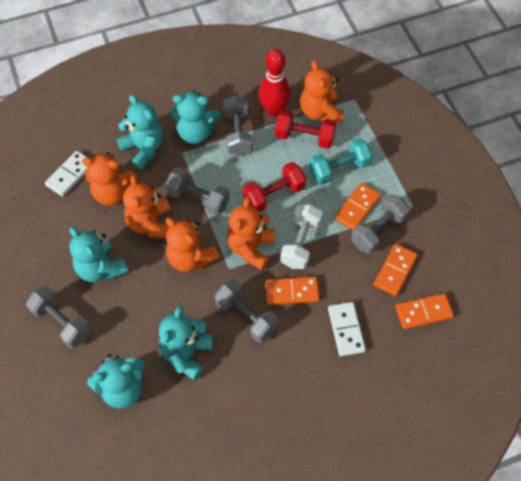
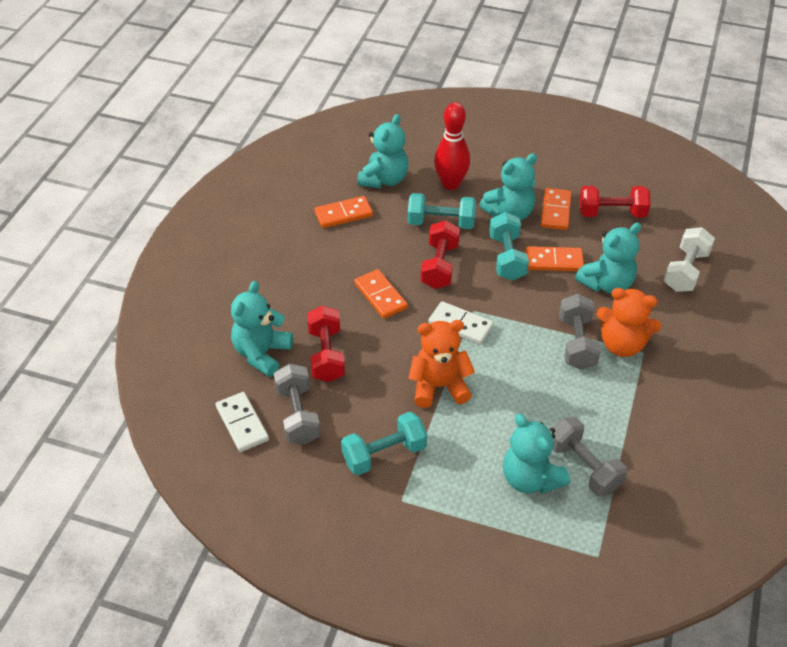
grey dumbbell: [26,286,91,348] [165,167,230,216] [215,279,279,343] [223,95,253,156] [351,194,410,254] = 5 -> [274,364,321,445] [552,417,627,497] [559,294,601,370] = 3
orange teddy bear: [82,152,137,206] [123,175,170,238] [166,218,220,272] [227,197,275,270] [300,60,343,123] = 5 -> [408,320,475,408] [597,288,661,357] = 2
red dumbbell: [243,162,306,212] [275,110,337,149] = 2 -> [307,305,345,382] [421,220,460,289] [579,186,651,217] = 3
turquoise dumbbell: [309,138,373,185] = 1 -> [341,412,427,475] [408,193,476,229] [489,212,529,281] = 3

